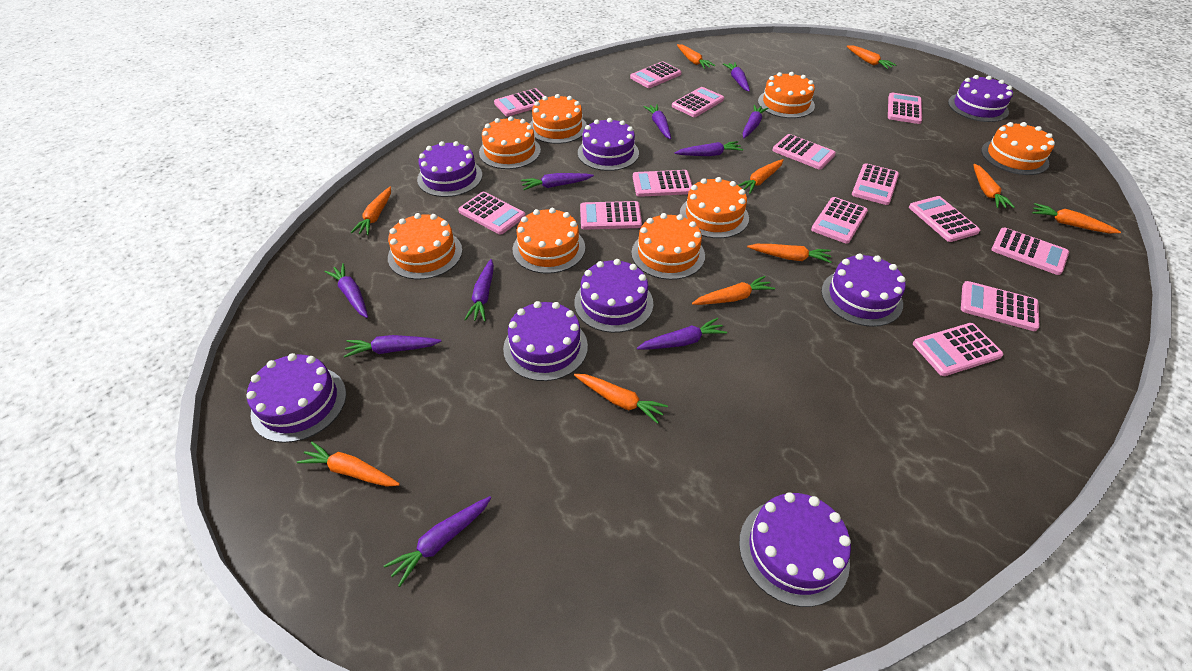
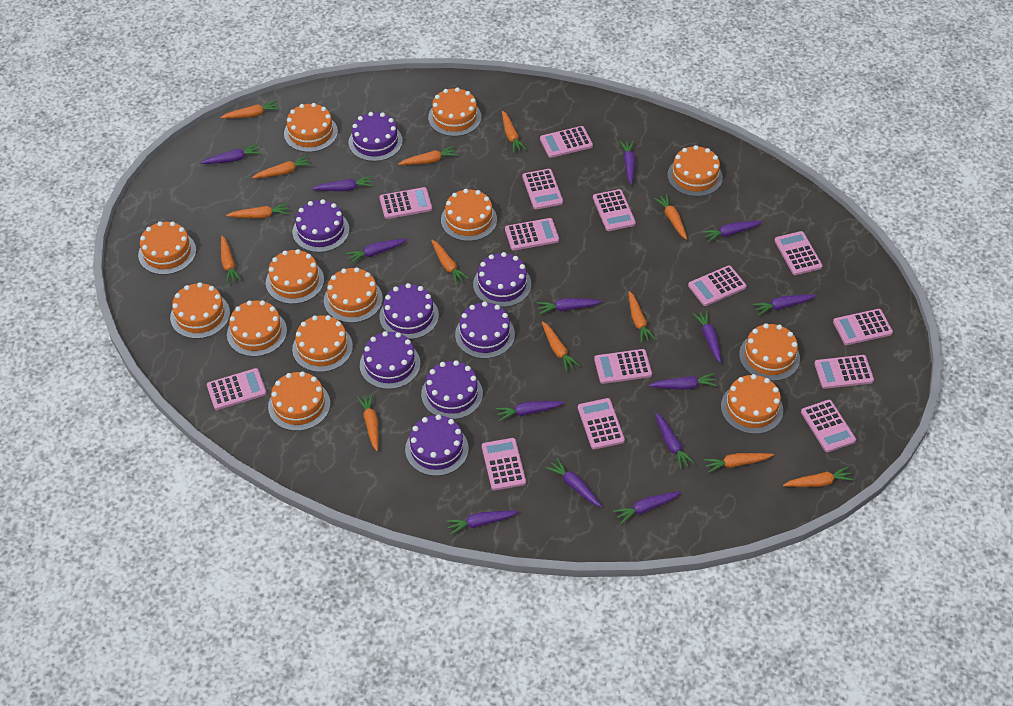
orange cake: [388,213,462,279] [479,116,541,169] [513,208,585,274] [530,94,587,144] [631,213,705,280] [680,177,749,238] [758,72,815,118] [981,122,1055,175] = 8 -> [138,221,196,275] [170,282,230,339] [227,300,287,357] [266,249,324,304] [268,371,330,431] [284,103,338,152] [292,315,353,372] [324,267,383,323] [428,87,481,136] [441,189,497,241] [667,145,723,196] [721,374,783,434] [739,323,800,381] = 13
orange carrot: [297,442,400,487] [351,187,391,235] [574,374,668,424] [677,44,715,69] [692,276,775,305] [738,159,783,194] [747,244,832,263] [847,45,896,69] [973,164,1015,208] [1032,203,1121,233] = 10 -> [221,100,280,119] [221,236,242,284] [226,203,289,219] [252,155,312,178] [357,394,378,451] [398,146,458,165] [431,240,469,285] [502,111,527,153] [542,321,580,372] [628,291,656,343] [654,194,687,240] [704,453,774,473] [783,466,854,487] = 13
purple carrot: [325,263,368,318] [344,335,441,358] [384,496,491,587] [464,259,494,321] [521,173,594,190] [637,318,727,350] [643,104,671,139] [675,141,743,156] [723,62,750,92] [742,105,768,138] = 10 -> [201,144,261,164] [311,176,373,191] [345,239,407,264] [446,511,518,535] [495,401,564,421] [537,298,603,315] [546,458,602,507] [613,491,681,524] [620,140,636,185] [649,373,717,390] [655,413,695,469] [693,310,722,364] [702,221,762,242] [753,294,816,316] = 14

